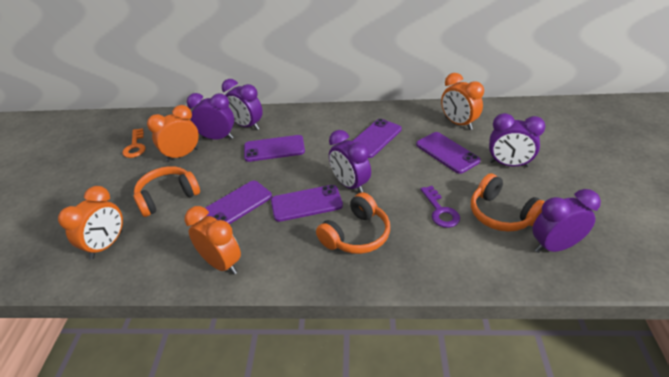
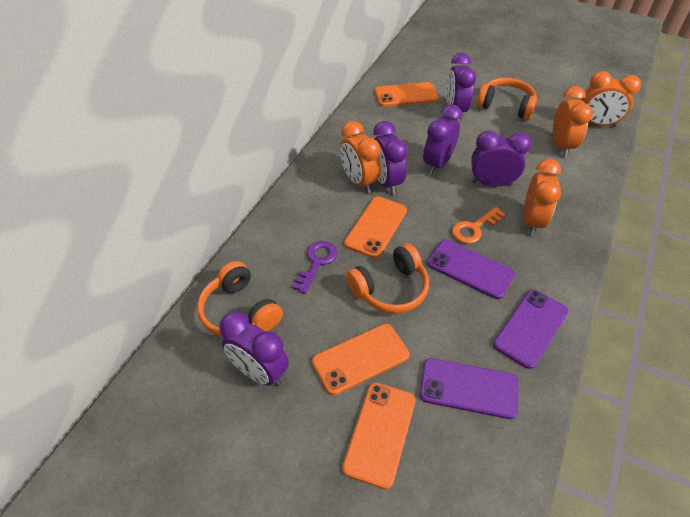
orange phone: none = 0 -> [312,324,409,395] [342,383,416,489] [344,196,407,258] [375,82,439,107] = 4
purple phone: [205,181,272,224] [244,135,305,162] [271,185,343,222] [353,119,402,158] [416,132,481,174] = 5 -> [420,358,518,419] [427,239,515,299] [493,289,569,369] = 3

